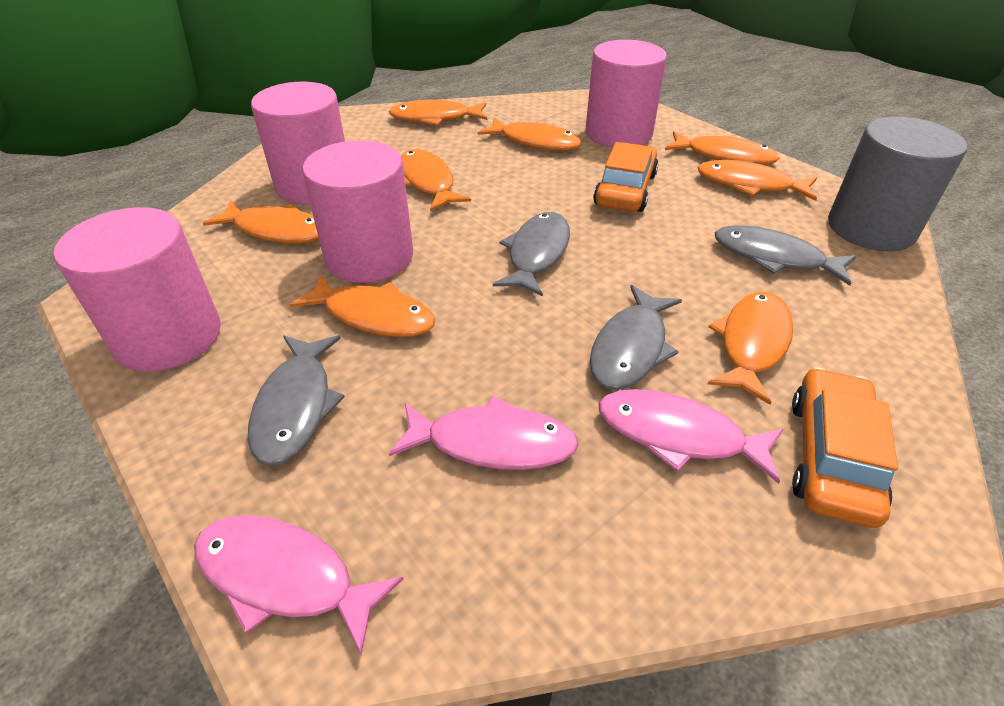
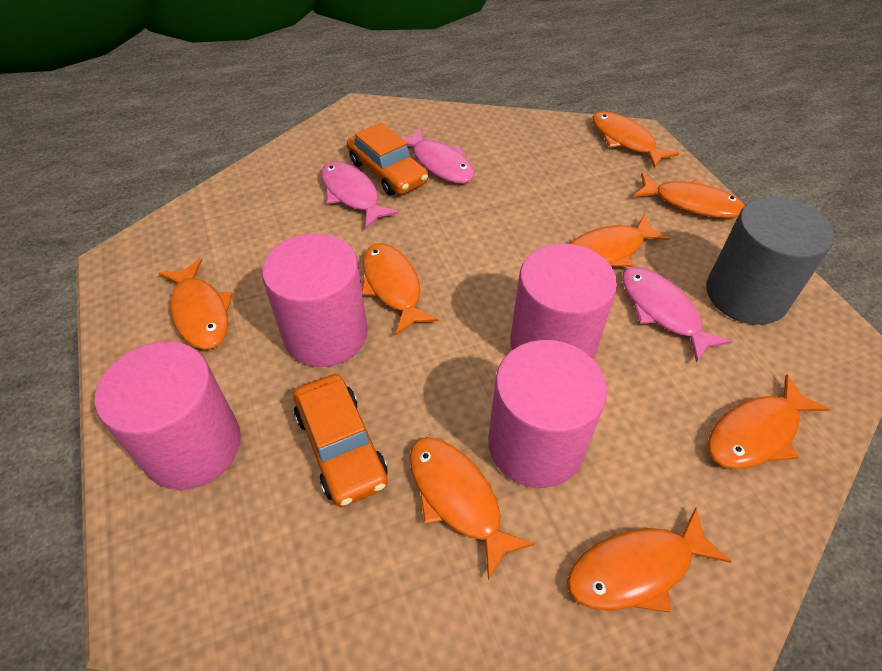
grey fish: [248,335,345,466] [493,212,570,297] [590,285,682,390] [714,225,856,286] = 4 -> none = 0

